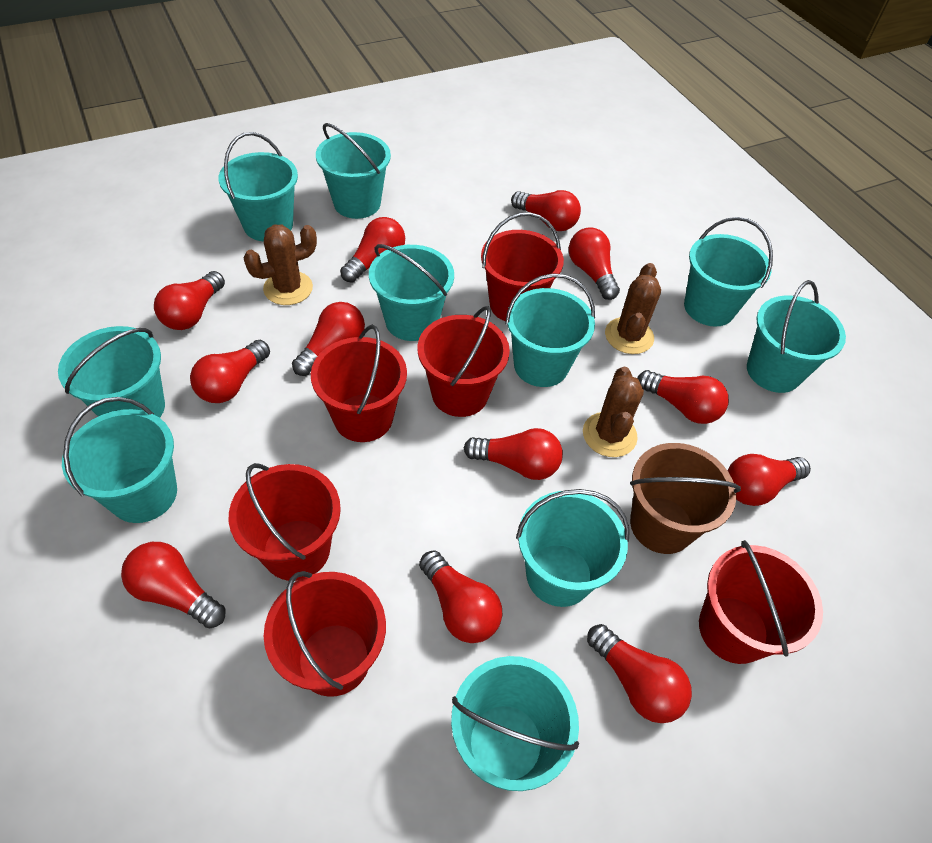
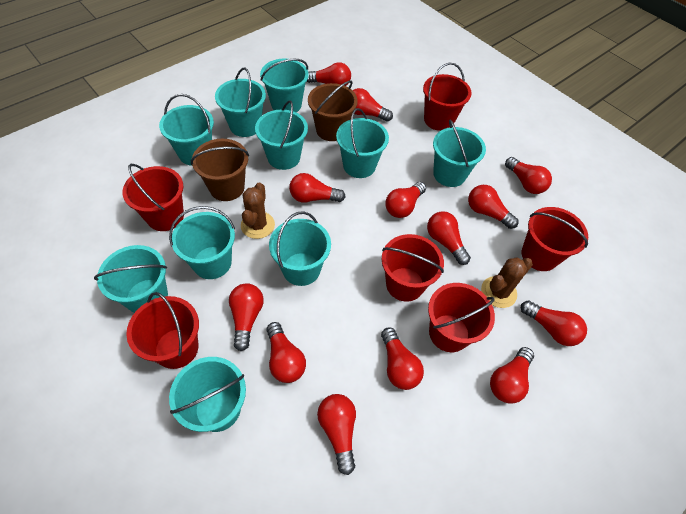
brown bucket: [630,443,741,554] = 1 -> [191,139,249,201] [308,80,358,141] = 2
brown cactus: [244,225,317,305] [583,367,644,457] [605,263,661,354] = 3 -> [241,183,275,239] [481,258,533,308] = 2
red light bulb: [121,542,225,629] [154,271,225,330] [190,340,270,403] [292,302,365,376] [340,217,405,283] [419,550,502,643] [463,428,563,480] [511,190,581,231] [569,228,620,300] [587,624,692,723] [637,370,729,424] [728,454,811,506] = 12 -> [229,283,264,351] [267,322,306,383] [289,173,346,203] [307,62,351,86] [317,394,356,475] [352,88,393,122] [381,327,424,390] [386,182,426,218] [427,211,471,265] [468,185,519,229] [490,347,534,404] [505,157,552,194] [521,300,587,346] = 13

